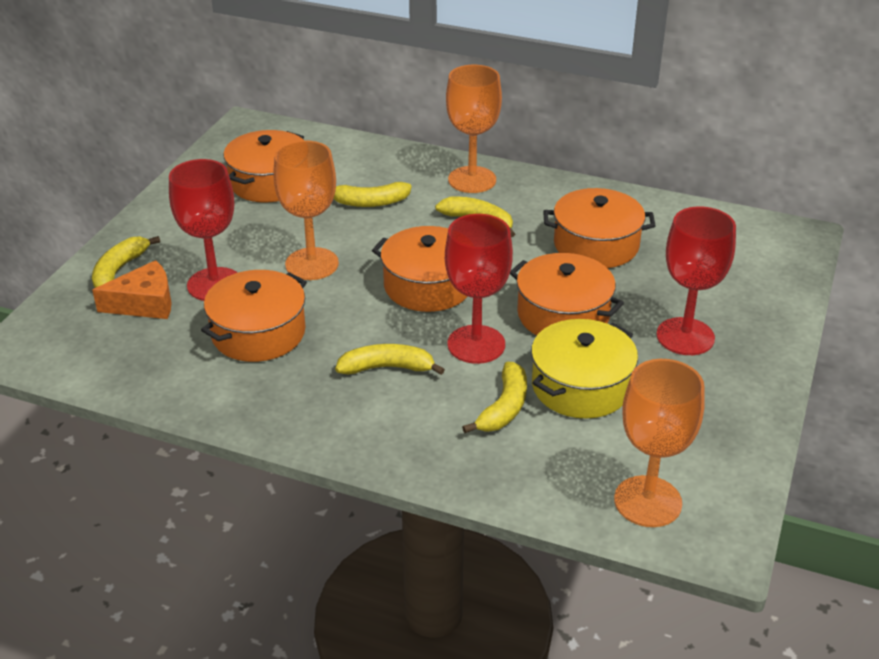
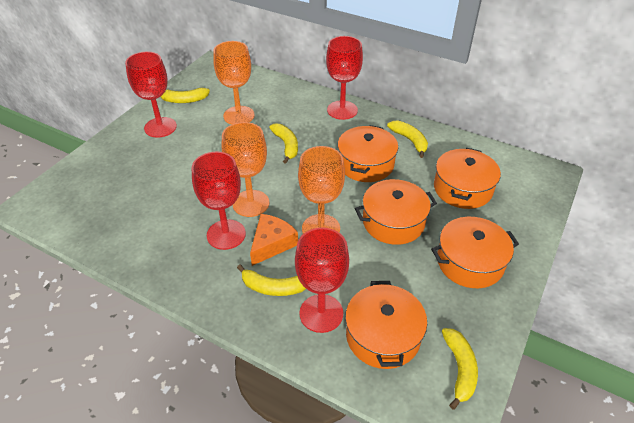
red goblet: [169,159,237,301] [445,214,513,364] [656,206,736,355] = 3 -> [125,52,177,138] [192,152,246,250] [295,228,349,333] [326,36,363,120] = 4
yellow pot: [531,319,638,419] = 1 -> none = 0

